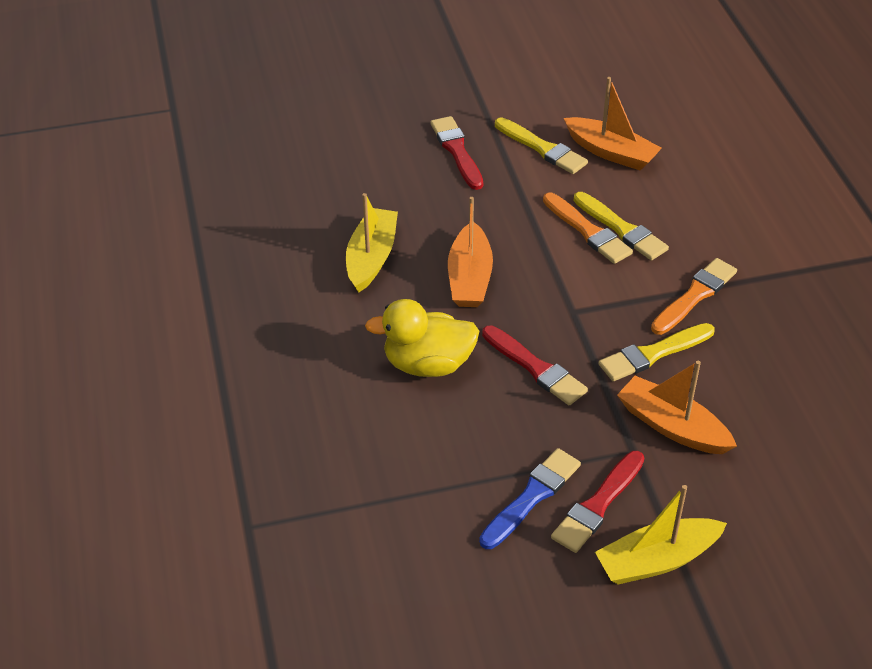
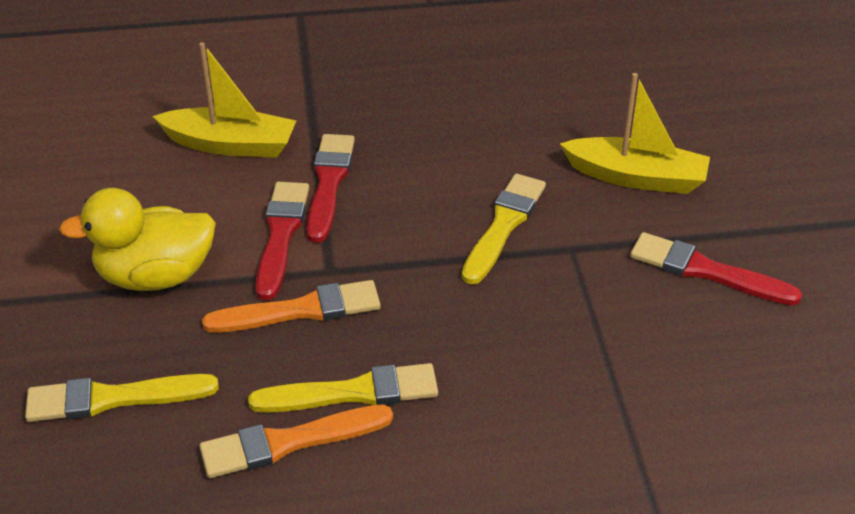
blue brush: [479,448,581,549] = 1 -> none = 0
orange boat: [448,197,493,307] [564,77,662,170] [617,361,737,454] = 3 -> none = 0

